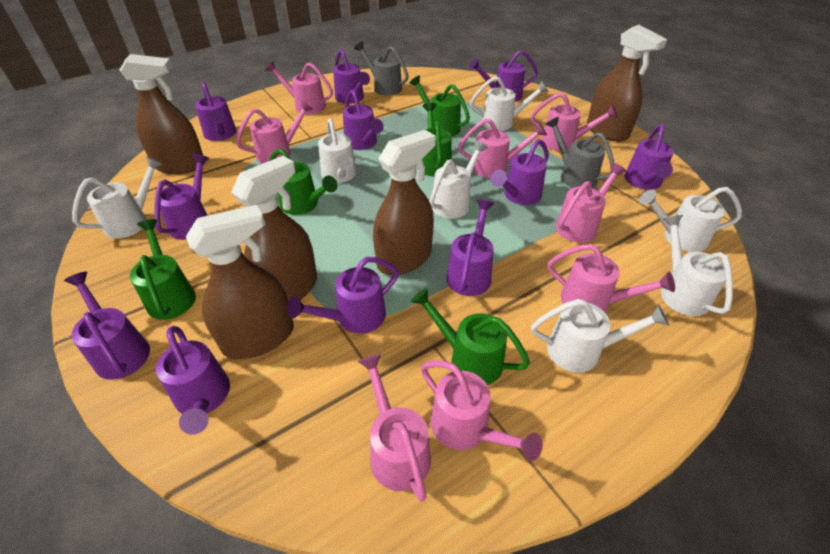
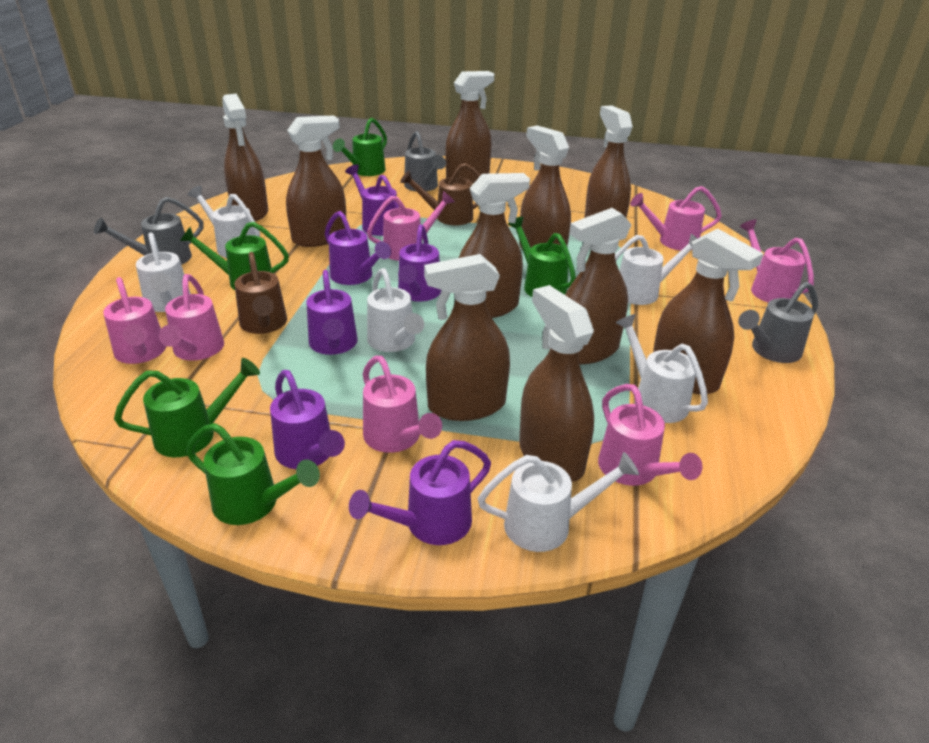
brown spray bottle: [119,54,204,174] [186,205,294,359] [231,156,317,301] [373,130,436,275] [587,25,667,142] = 5 -> [223,94,268,221] [286,115,346,247] [424,254,510,421] [445,71,494,183] [459,173,530,318] [519,125,571,250] [519,285,594,482] [565,208,632,364] [584,105,633,218] [653,229,764,394] = 10
brown watering can: none = 0 -> [235,252,287,334] [400,163,481,225] = 2
grey watering can: [354,41,409,96] [546,117,614,188] = 2 -> [94,197,203,265] [404,131,446,191] [738,282,818,363] = 3
pink watering can: [236,101,313,164] [265,61,333,115] [358,354,431,502] [421,360,543,461] [458,119,547,178] [531,93,618,151] [548,244,675,312] [556,163,626,243] = 8 -> [103,277,166,364] [159,274,224,361] [363,356,442,453] [367,191,455,261] [598,384,703,486] [630,186,722,251] [740,219,814,303] = 7
purple watering can: [64,272,150,380] [154,154,209,240] [156,326,230,435] [195,81,237,141] [287,257,399,334] [333,49,370,104] [343,90,384,150] [446,199,494,296] [469,50,538,102] [491,139,549,205] [624,124,674,190] = 11 -> [270,370,345,469] [306,270,358,355] [325,211,391,285] [345,164,399,236] [349,440,491,545] [398,224,442,301] = 6
white watering can: [72,157,163,238] [318,118,357,183] [430,140,488,219] [470,76,549,131] [531,299,669,373] [639,187,742,252] [661,215,733,316] = 7 -> [136,233,191,312] [188,186,260,258] [367,268,424,352] [477,452,639,552] [615,234,697,305] [616,314,708,423] = 6

